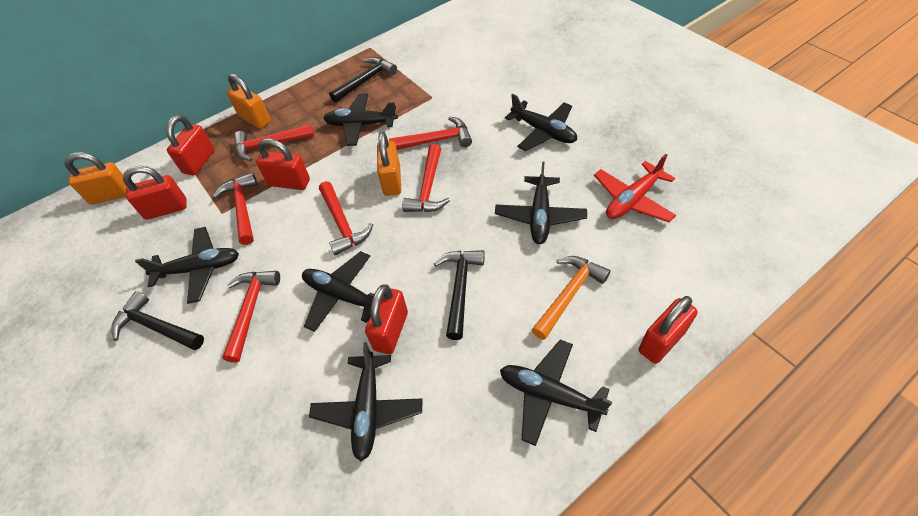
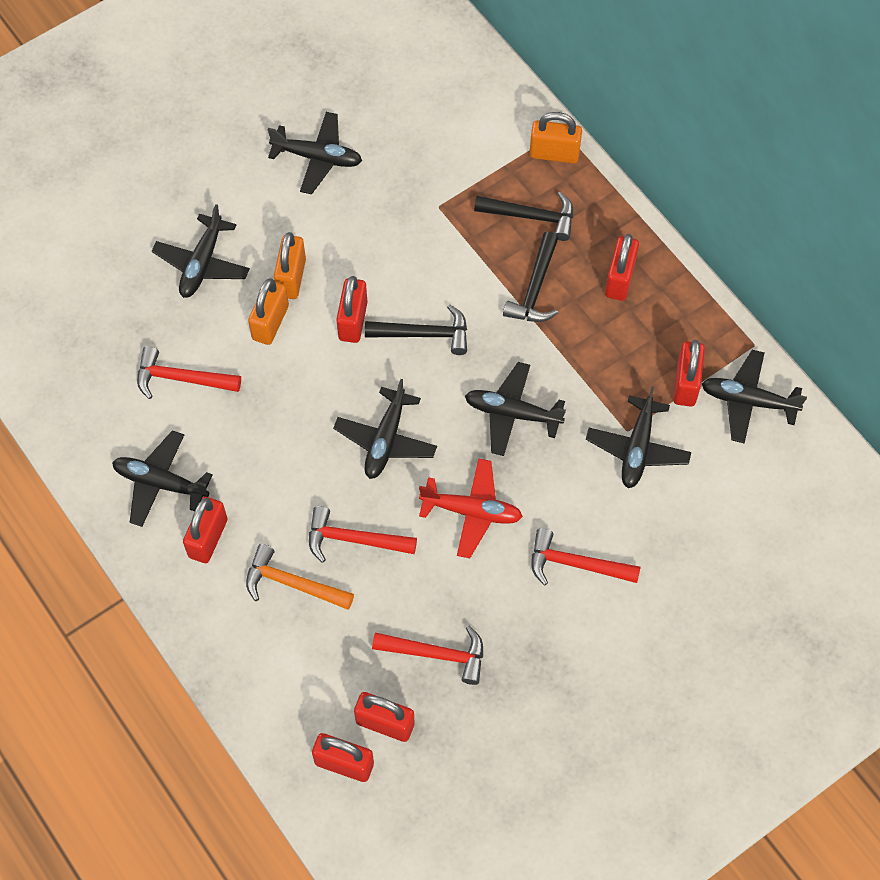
red hammer: [213,172,257,245] [222,271,280,363] [234,124,314,161] [319,181,373,255] [389,116,472,150] [402,144,450,212] = 6 -> [137,346,241,399] [309,506,417,563] [372,626,483,685] [531,528,640,585] = 4
red padlock: [123,166,187,220] [166,115,215,175] [256,138,310,190] [365,284,408,354] [639,296,698,364] = 5 -> [183,497,228,563] [312,733,374,782] [336,276,367,343] [354,692,415,742] [605,234,639,301] [673,340,705,407] = 6

